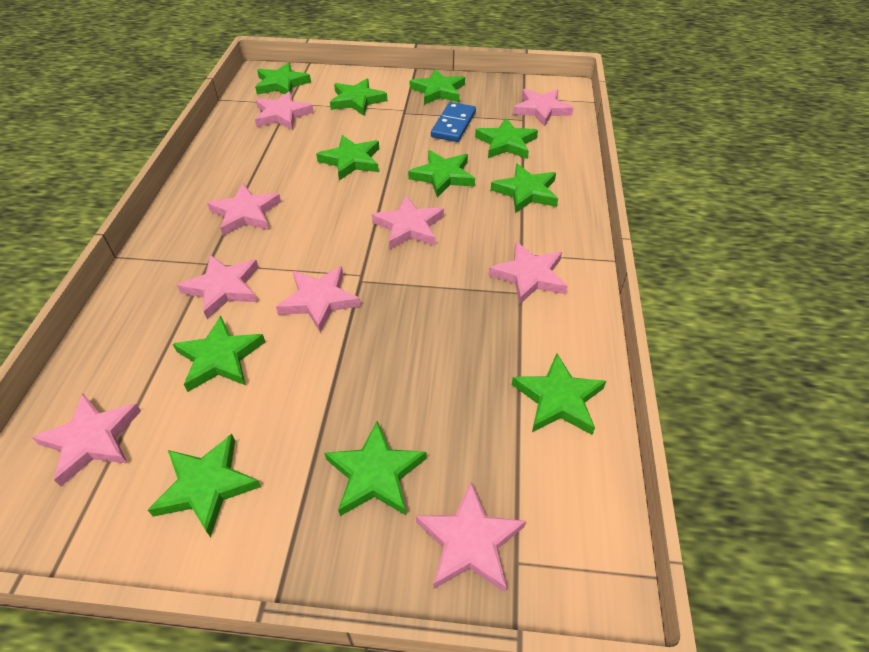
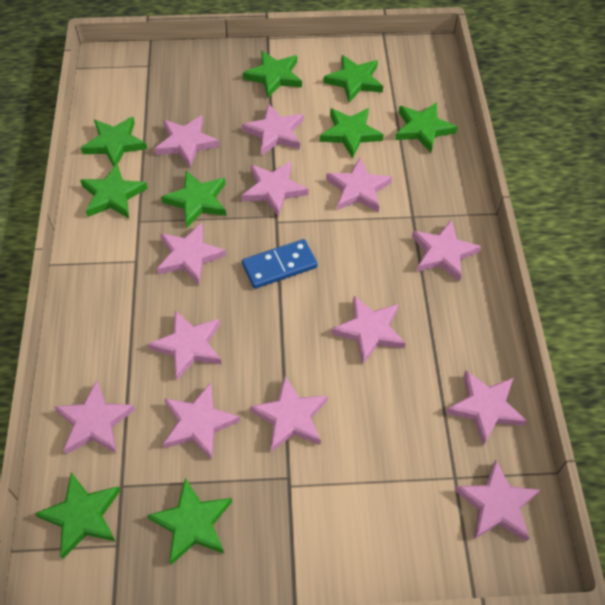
green star: [148,434,261,537] [173,316,265,392] [255,63,311,95] [316,135,379,180] [324,421,427,516] [330,78,387,116] [408,150,475,197] [409,69,465,105] [475,118,538,159] [491,163,558,213] [512,353,606,435] = 11 -> [35,472,121,559] [80,164,148,218] [81,117,147,167] [147,478,232,565] [161,171,226,228] [243,51,302,98] [320,108,384,158] [323,55,383,102] [395,102,458,153] = 9
pink star: [32,393,141,487] [177,255,259,319] [207,183,281,236] [255,91,314,130] [276,266,361,333] [372,195,444,250] [416,482,526,592] [488,242,568,305] [513,89,574,127] = 9 -> [54,381,136,454] [148,310,222,380] [155,115,219,168] [157,223,226,285] [163,383,240,460] [242,104,304,156] [242,161,309,217] [250,377,328,452] [326,158,392,213] [331,296,406,364] [412,219,482,282] [446,370,527,446] [455,460,540,542] = 13

